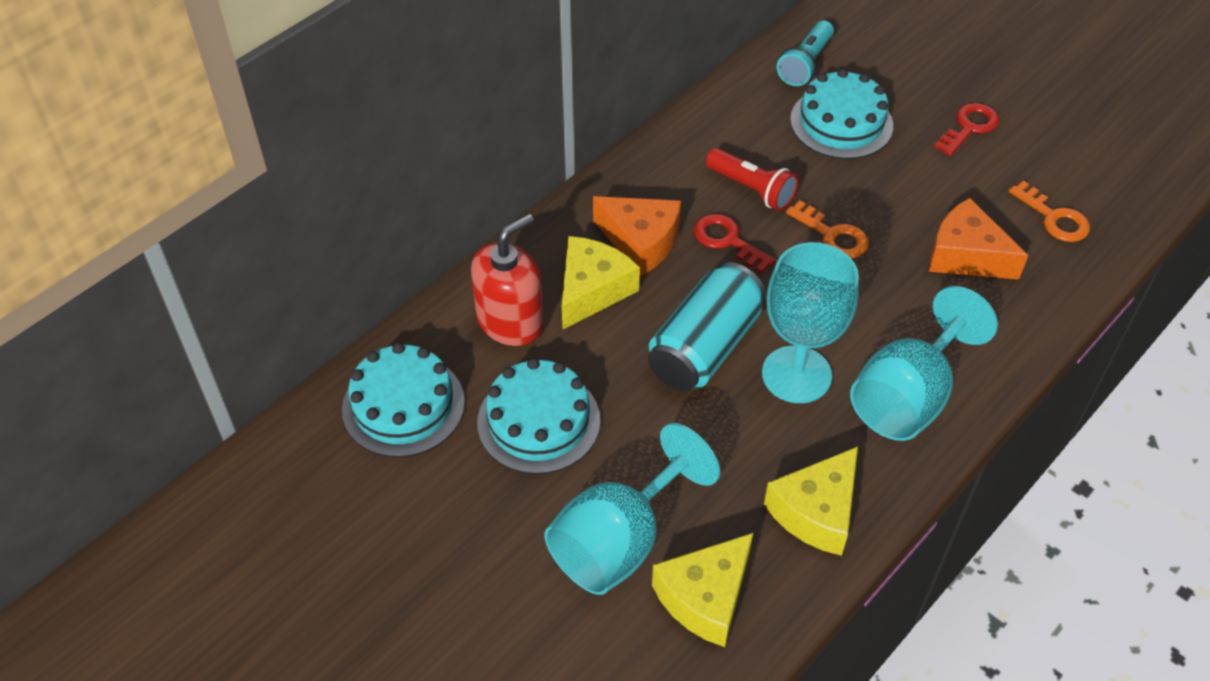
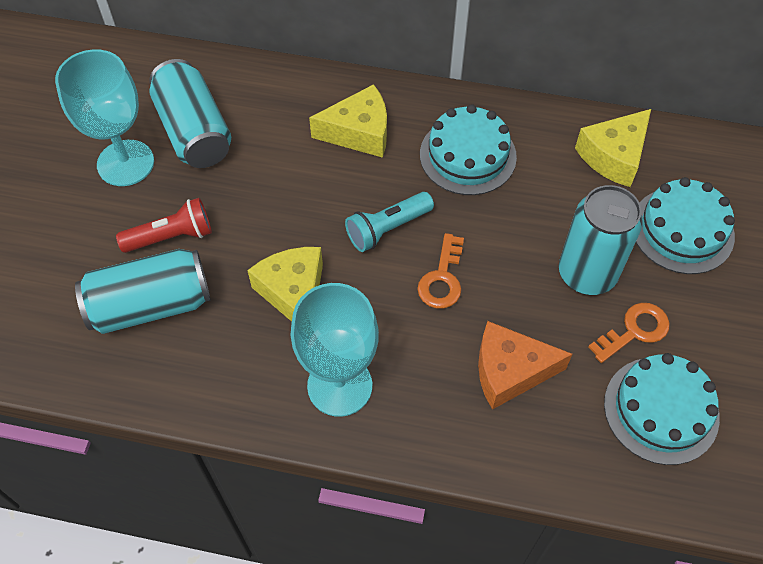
orange cheese: [593,196,681,276] [929,198,1029,280] = 2 -> [478,321,572,410] = 1
red key: [694,214,776,273] [934,103,999,156] = 2 -> none = 0
red soap dispenser: [471,214,544,346] = 1 -> none = 0
turquoise can: [648,262,766,391] = 1 -> [75,249,211,334] [149,59,231,168] [559,185,643,295] = 3
turquoise goblet: [545,423,720,595] [762,242,859,403] [850,286,998,441] = 3 -> [55,49,154,186] [291,283,379,417] = 2

